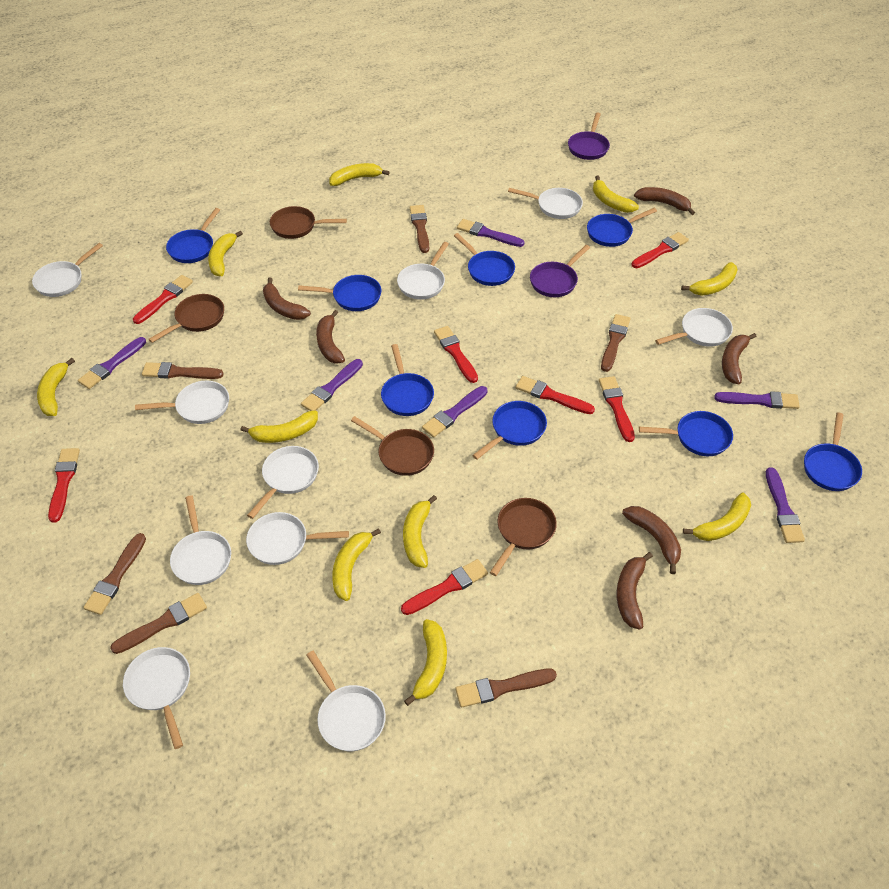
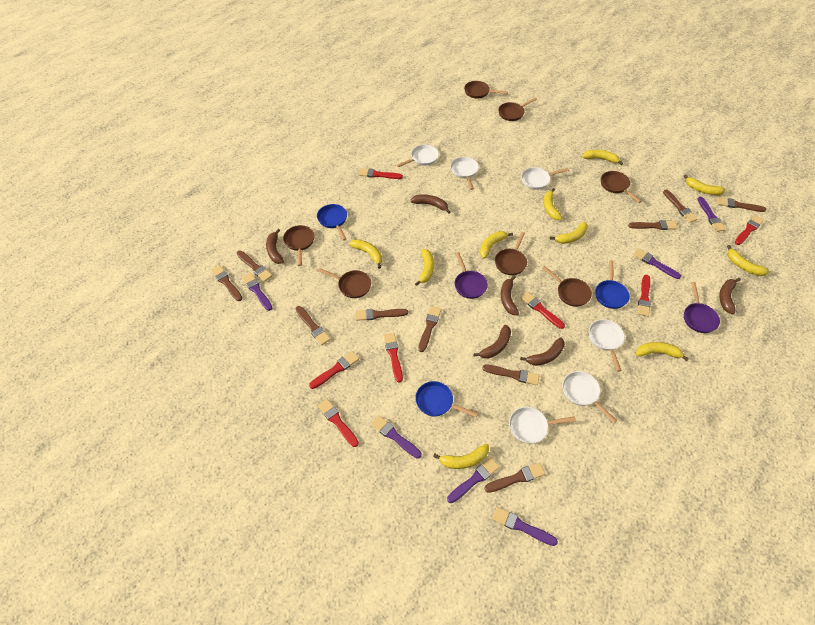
blue pan: [166,208,220,263] [298,275,381,311] [381,344,434,416] [454,233,515,286] [472,401,547,459] [587,208,657,247] [639,411,733,456] [804,412,862,491] = 8 -> [317,204,347,240] [415,381,478,417] [595,260,630,309] = 3
brown brush: [83,533,146,615] [110,593,207,654] [142,362,224,379] [410,205,429,253] [455,669,557,708] [601,314,631,372] = 6 -> [211,265,243,301] [237,250,272,282] [296,306,331,345] [355,309,408,321] [418,306,441,352] [482,364,540,385] [484,463,545,493] [628,220,677,230] [663,190,697,223] [717,197,766,212] = 10
brown pan: [148,294,224,343] [270,206,347,239] [351,416,434,476] [490,498,557,576] = 4 -> [283,225,315,266] [318,268,371,298] [464,81,507,98] [495,232,527,275] [498,97,537,121] [542,266,592,307] [601,171,641,203] = 7
white pan: [32,243,103,297] [123,647,190,749] [135,381,229,424] [170,495,231,585] [246,512,349,565] [247,446,319,519] [307,651,386,751] [397,242,449,300] [508,188,583,219] [655,308,733,347] = 10 -> [397,145,439,167] [450,157,479,190] [509,407,576,444] [521,167,569,190] [563,371,617,423] [589,319,625,372] = 6

